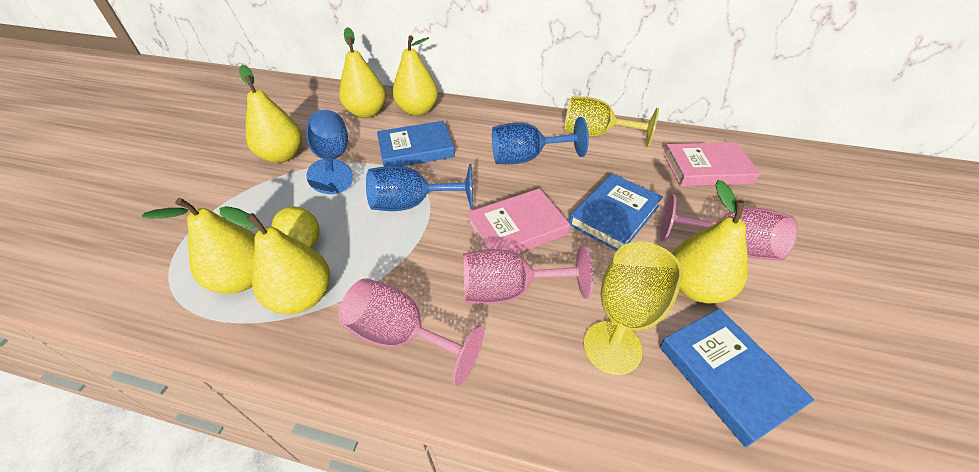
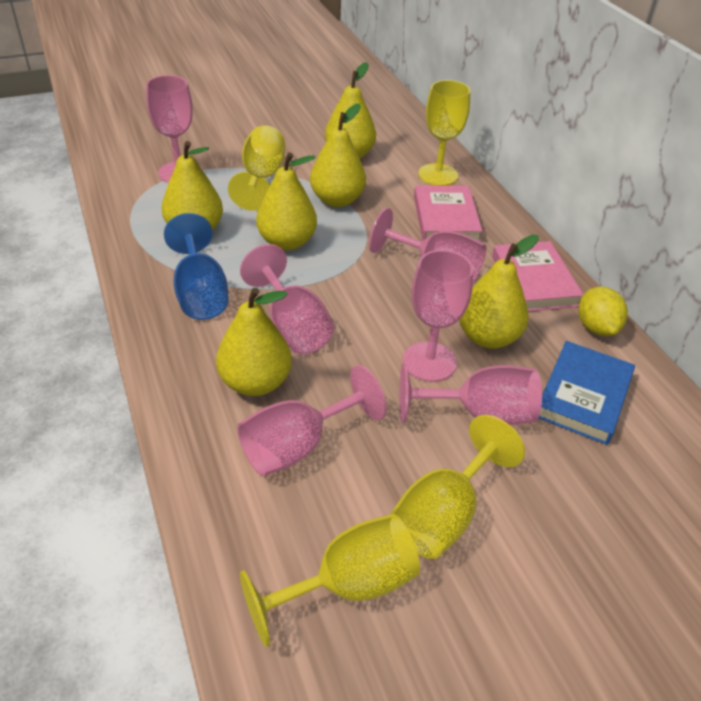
blue book: [377,121,455,166] [569,174,663,251] [659,308,814,447] = 3 -> [539,341,635,445] = 1
blue goblet: [306,110,353,194] [366,164,473,211] [492,117,589,164] = 3 -> [164,213,229,320] = 1
pink goblet: [338,279,484,386] [463,245,593,305] [659,194,798,260] = 3 -> [146,75,193,183] [237,365,387,476] [240,244,334,354] [369,208,486,283] [399,363,542,425] [403,250,473,382] = 6
yellow goblet: [564,97,659,147] [583,242,683,375] = 2 -> [228,125,285,211] [240,514,420,647] [391,415,525,559] [418,80,471,186] = 4

